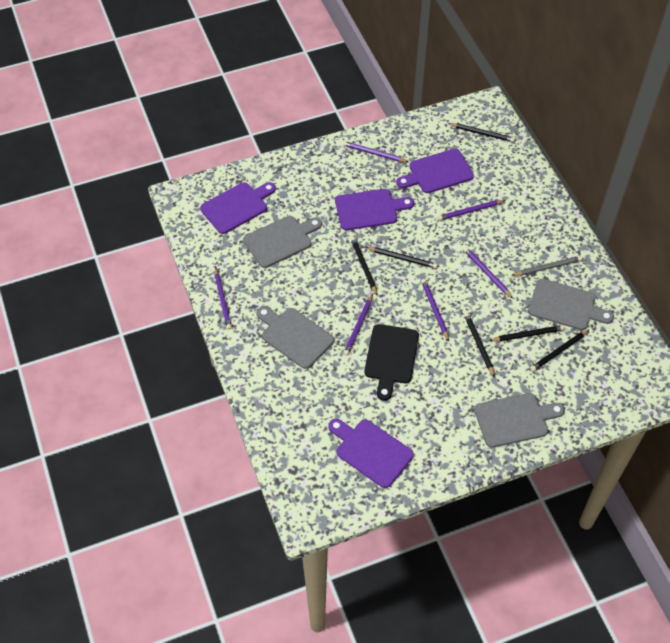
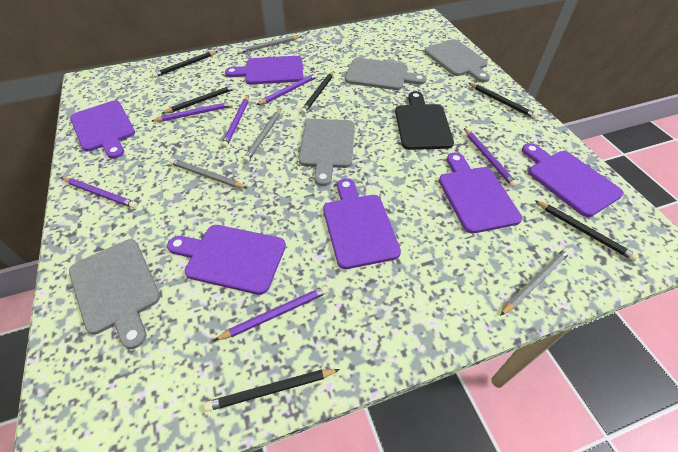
grey pencil: [512,256,582,276] = 1 -> [170,158,247,188] [238,36,302,53] [243,108,282,162] [500,248,570,316] = 4
purple cutting board: [200,182,276,234] [328,419,414,488] [335,189,414,230] [396,149,474,193] = 4 -> [70,100,135,159] [167,225,286,295] [225,56,303,85] [323,178,401,269] [439,153,523,234] [522,143,624,217] = 6

